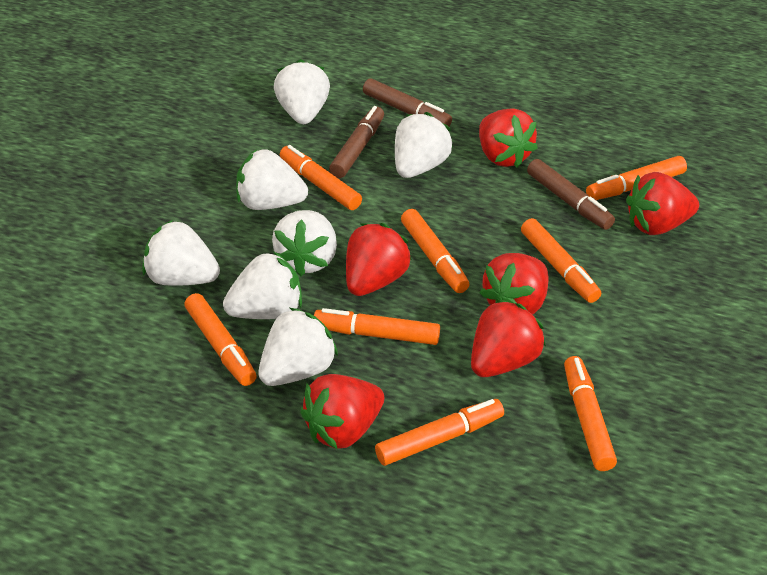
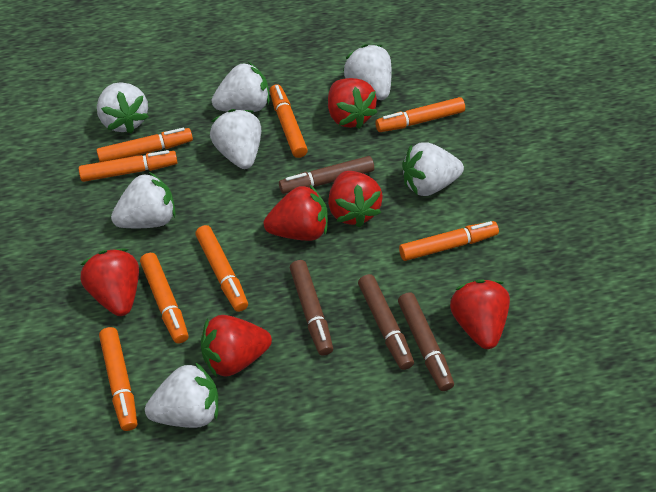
brown marker: [329,106,384,178] [363,78,452,126] [527,159,615,230] = 3 -> [279,156,374,194] [290,260,333,356] [358,274,414,370] [398,292,454,391] = 4

